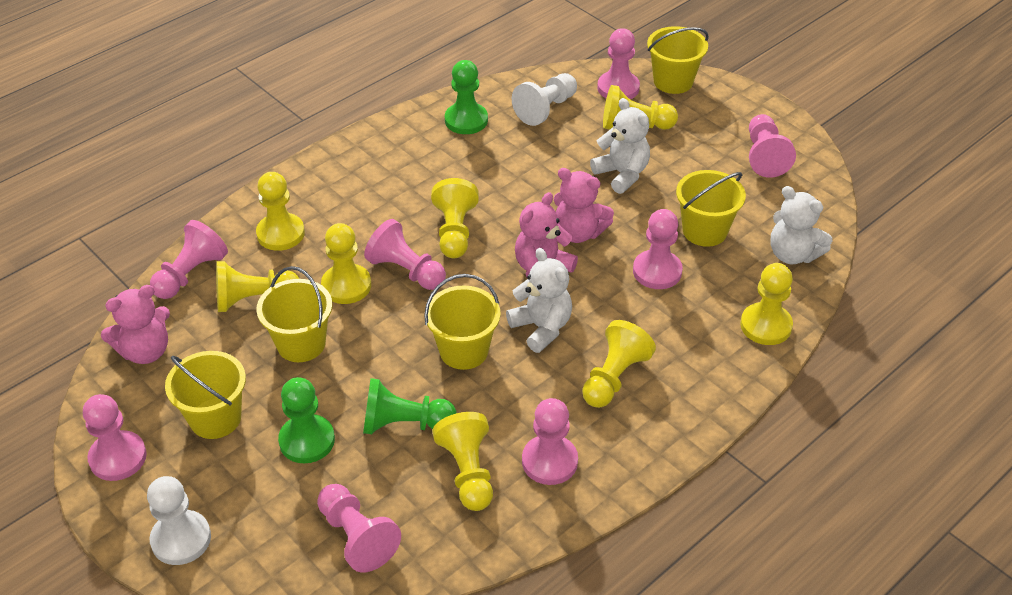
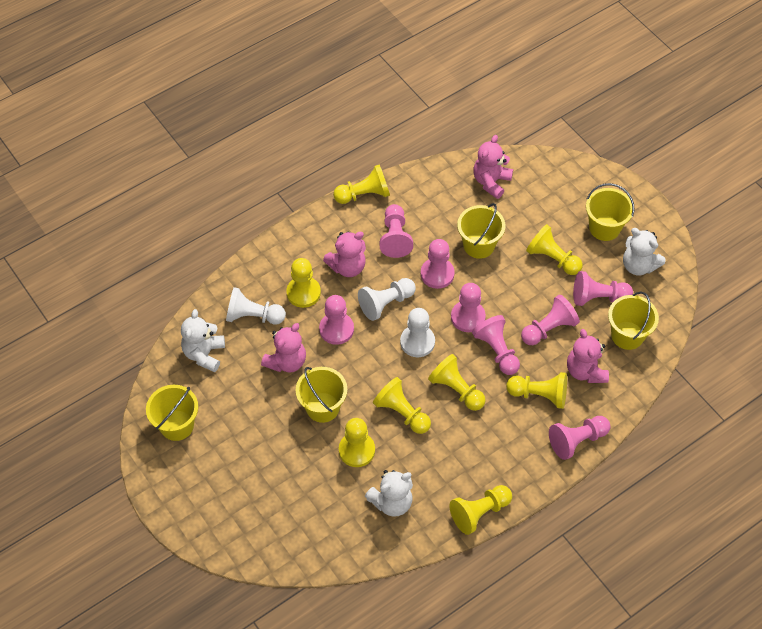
green pawn: [278,377,335,463] [363,378,456,434] [445,60,488,134] = 3 -> none = 0
pink teddy bear: [101,285,170,364] [515,192,578,277] [554,168,614,243] = 3 -> [261,323,306,372] [323,231,366,277] [473,135,513,199] [567,329,609,383] = 4
white pawn: [147,476,211,565] [512,73,577,126] = 2 -> [226,287,286,325] [358,278,416,321] [400,308,435,357] = 3

